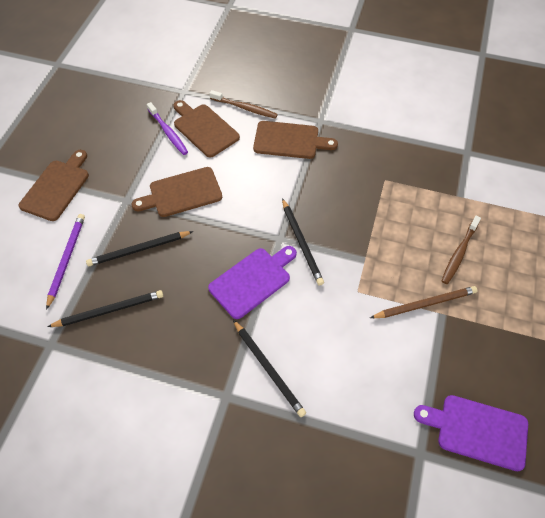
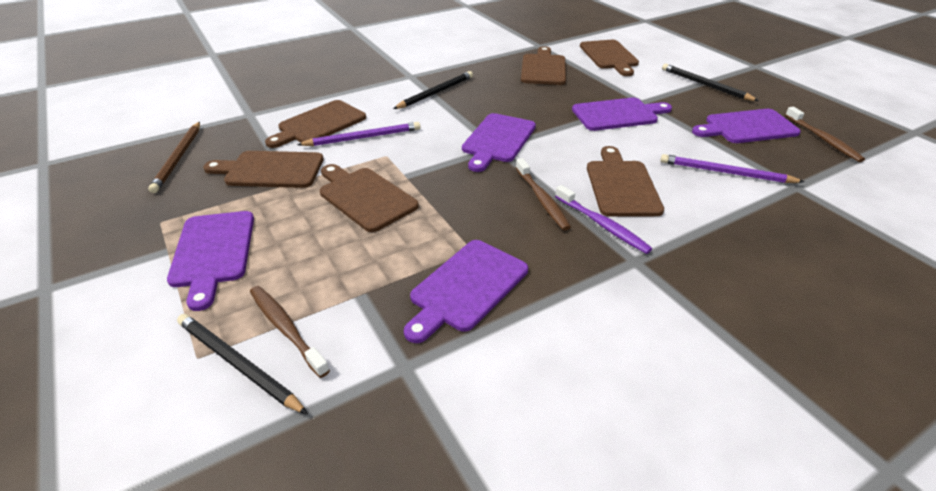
black pencil: [47,290,163,327] [86,231,193,266] [233,320,306,417] [282,198,324,286] = 4 -> [177,314,308,414] [393,71,473,109] [662,64,759,101] = 3
brown cutting board: [19,150,89,221] [131,167,222,217] [173,100,240,157] [253,121,338,159] = 4 -> [203,151,324,188] [265,100,366,148] [320,164,419,232] [521,46,566,85] [580,40,639,76] [587,146,664,217] = 6
brown toothbrush: [209,90,278,119] [442,215,481,284] = 2 -> [250,286,330,378] [516,158,571,230] [785,107,865,162] = 3
purple cutting board: [208,246,297,319] [414,395,528,471] = 2 -> [167,211,254,311] [404,240,528,343] [462,113,536,172] [572,98,672,131] [692,109,801,143] = 5
purple pencil: [46,214,85,310] = 1 -> [297,122,420,146] [660,154,804,183] = 2

